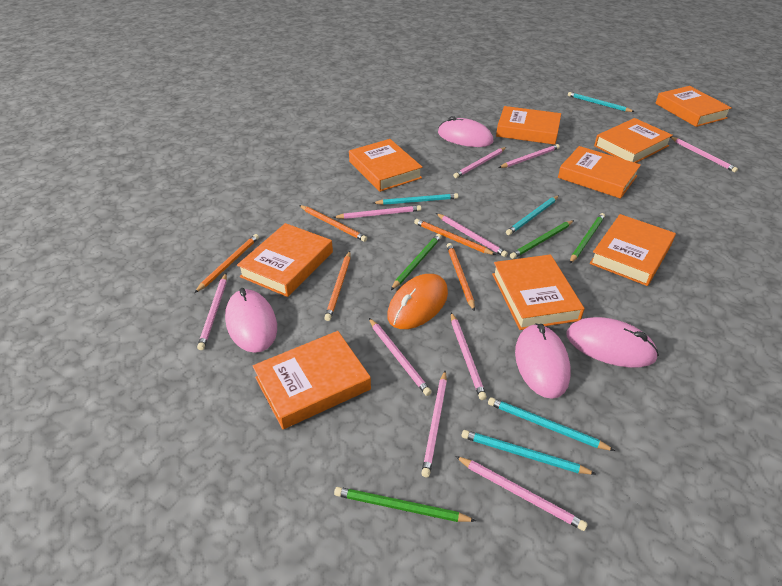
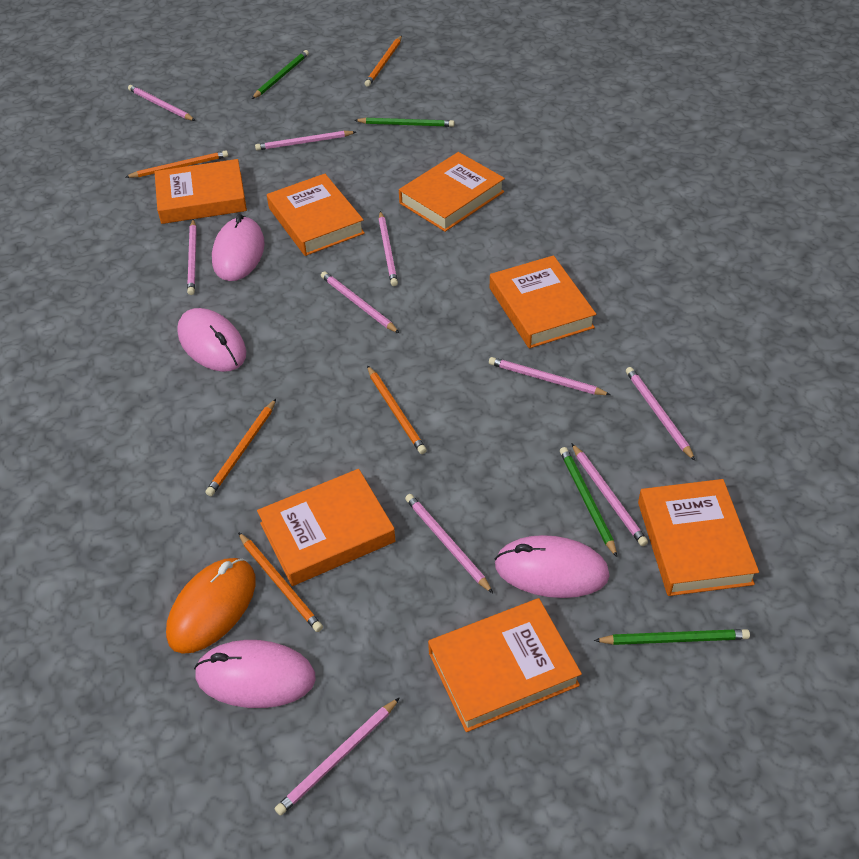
orange book: [237,223,333,297] [252,331,371,429] [349,139,422,192] [492,254,584,330] [496,106,561,145] [558,146,641,199] [590,214,676,286] [594,118,673,163] [655,86,732,127] = 9 -> [155,159,247,224] [257,469,396,586] [267,174,365,256] [399,152,505,232] [428,598,582,732] [490,255,596,348] [638,479,759,596] = 7
turquoise pencil: [373,193,458,205] [462,430,596,474] [488,397,615,451] [506,195,559,235] [568,92,635,112] = 5 -> none = 0

